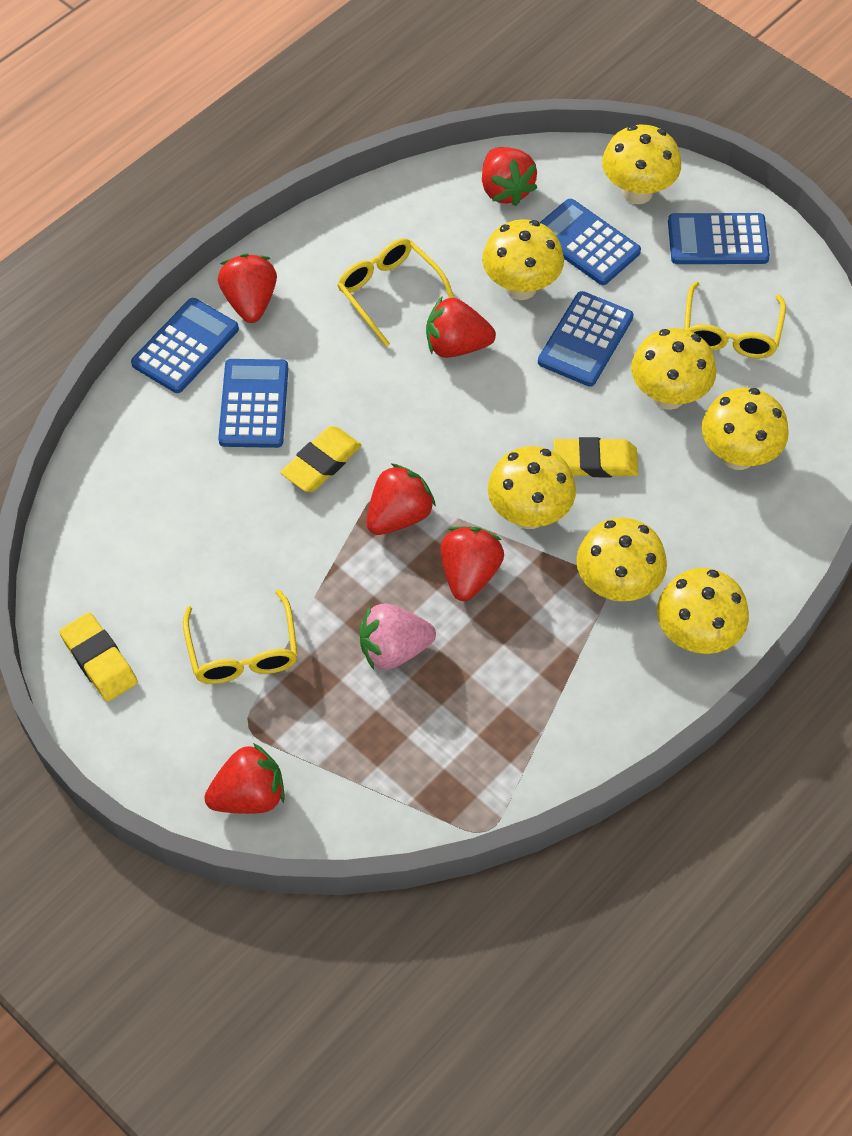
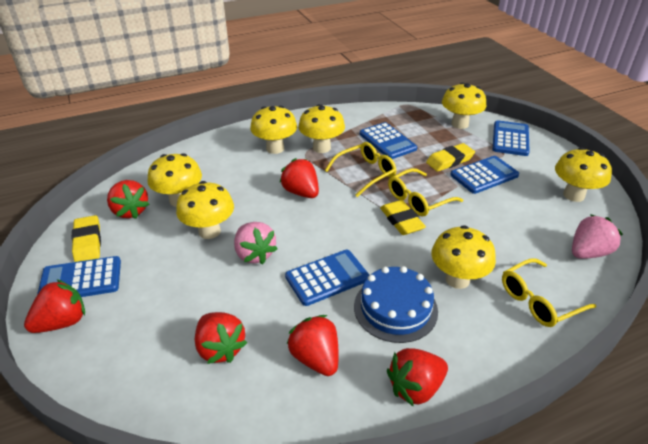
blue cake: none = 0 -> [354,266,438,343] = 1
pink strawberry: [360,604,436,670] = 1 -> [234,222,278,264] [572,214,623,259] = 2

